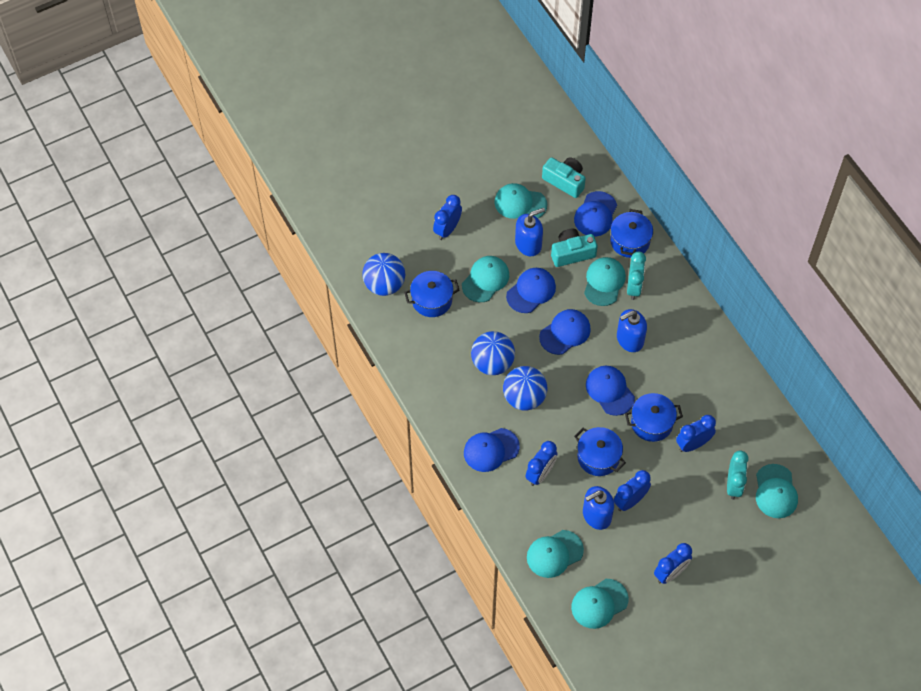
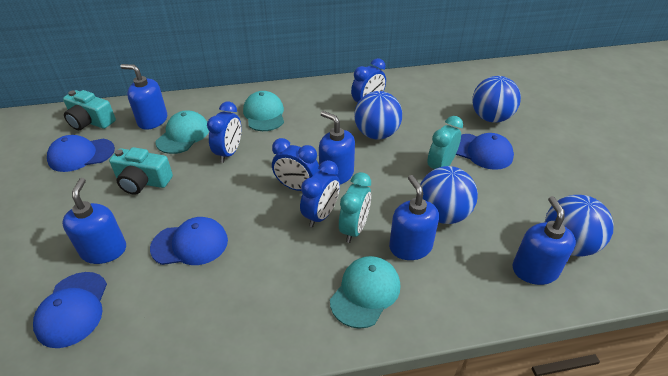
blue ball: [362,253,405,296] [471,331,515,375] [503,366,547,411] = 3 -> [354,91,402,140] [420,166,478,224] [472,76,521,123] [545,195,614,256] = 4
blue cap: [464,428,520,472] [506,268,556,313] [539,309,591,355] [574,191,617,236] [586,366,635,416] = 5 -> [33,272,107,348] [47,135,115,172] [150,217,228,265] [456,133,514,170] = 4
blue clock: [433,195,462,240] [525,441,557,486] [614,470,651,511] [654,543,692,584] [676,415,716,452] = 5 -> [207,101,241,163] [272,138,320,191] [300,160,340,227] [351,58,386,103] = 4
blue pot: [404,271,460,317] [574,427,626,476] [610,209,653,258] [625,393,683,442] = 4 -> none = 0
blue soap dispenser: [515,208,545,256] [583,486,614,530] [617,309,647,352] = 3 -> [62,178,126,264] [120,64,167,130] [319,111,355,184] [389,175,439,260] [512,196,576,285] = 5
turquoise cap: [462,256,509,302] [494,183,547,219] [527,530,584,578] [571,579,629,629] [584,257,626,306] [756,464,798,518] = 6 -> [156,110,209,154] [243,91,284,131] [330,256,400,329] = 3

